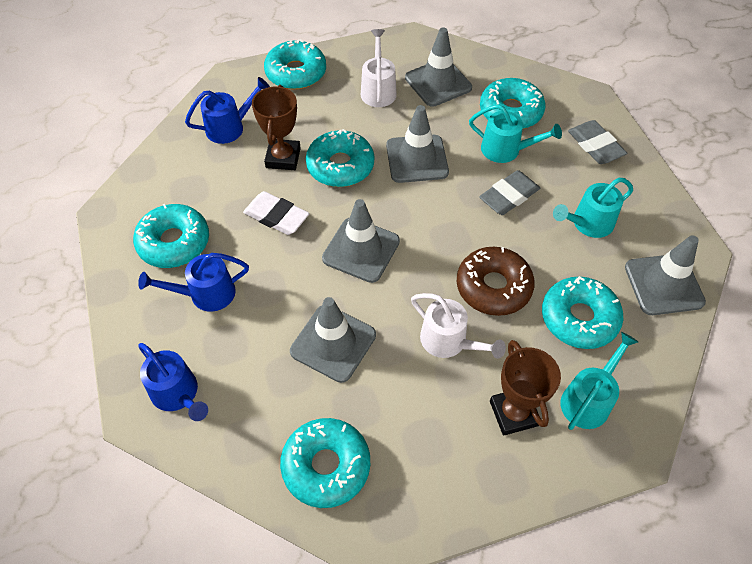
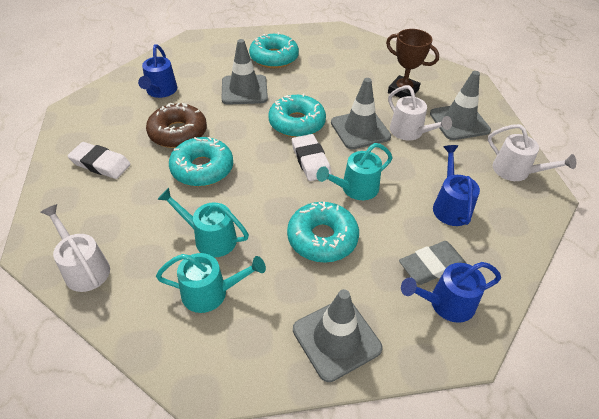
brown trophy: [252,85,301,170] [490,340,561,436] = 2 -> [386,29,439,98] = 1
grey eraser: [479,170,540,215] [568,120,627,164] = 2 -> [399,241,467,285] = 1
grey traffic cone: [290,297,376,383] [322,199,400,283] [386,105,449,183] [405,28,472,107] [625,235,706,315] = 5 -> [221,39,268,105] [293,289,382,382] [331,78,391,149] [430,71,491,140] = 4
turquoise donut: [133,204,209,268] [264,39,326,90] [280,418,370,508] [306,129,374,187] [480,78,546,129] [542,276,623,349] = 6 -> [169,137,233,187] [249,32,299,68] [268,94,326,137] [287,202,359,263] = 4
white eraser: [243,191,309,235] = 1 -> [67,142,131,179] [292,134,332,181] = 2
white watering can: [361,29,397,107] [411,293,506,359] = 2 -> [40,204,110,292] [388,85,452,140] [488,124,576,181] = 3

